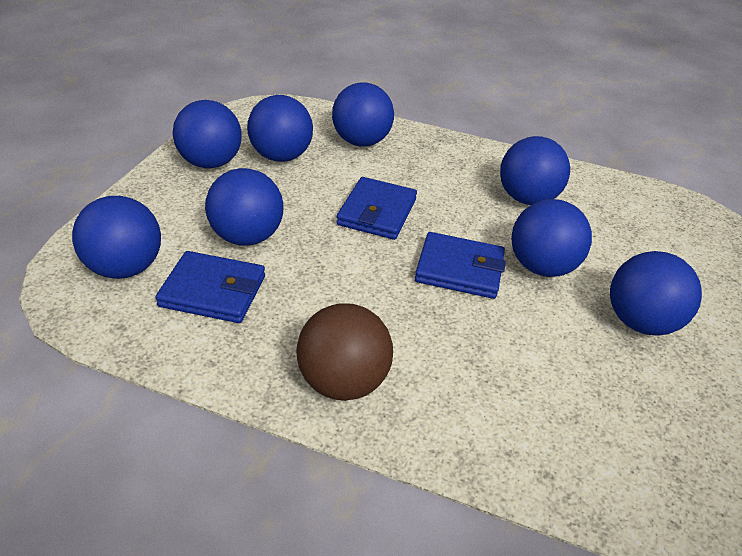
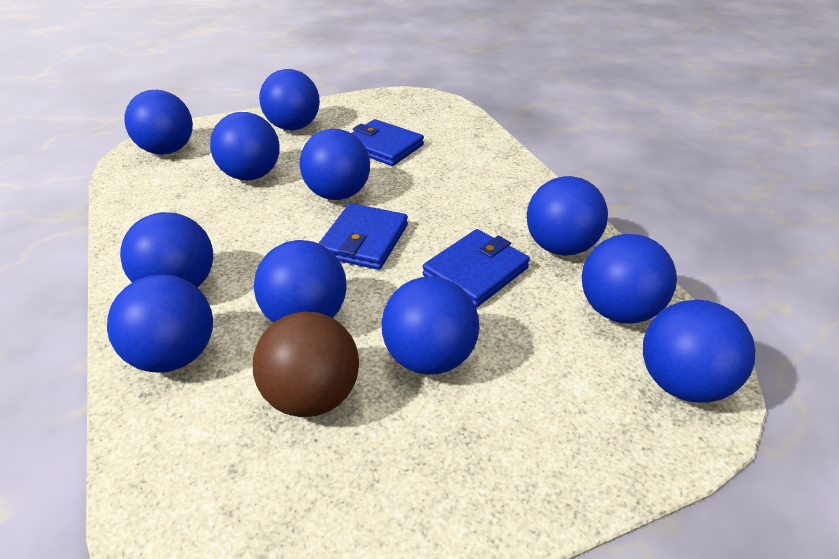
blue ball: [72,196,161,279] [173,100,242,169] [205,168,283,246] [247,95,313,162] [332,82,394,147] [500,136,570,205] [511,199,592,277] [610,251,702,335] = 8 -> [107,274,213,373] [120,212,213,288] [124,90,193,155] [210,112,280,180] [254,240,347,323] [259,69,320,130] [300,129,370,200] [382,276,479,375] [527,176,608,256] [582,234,677,324] [643,299,756,403] = 11

